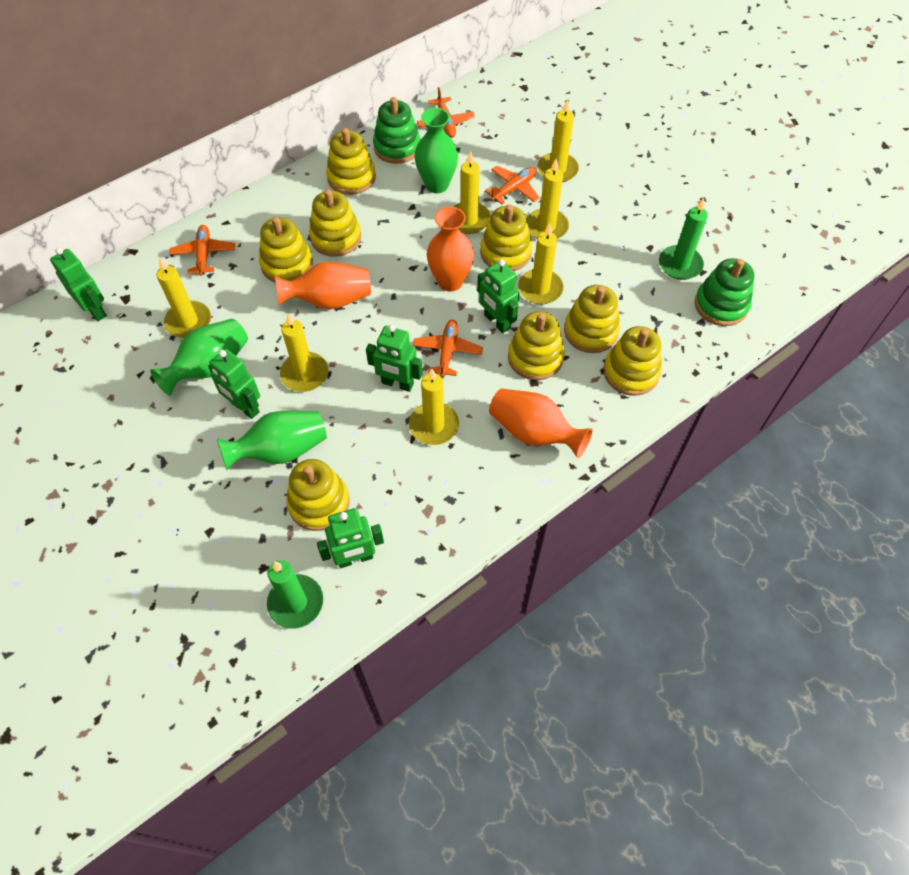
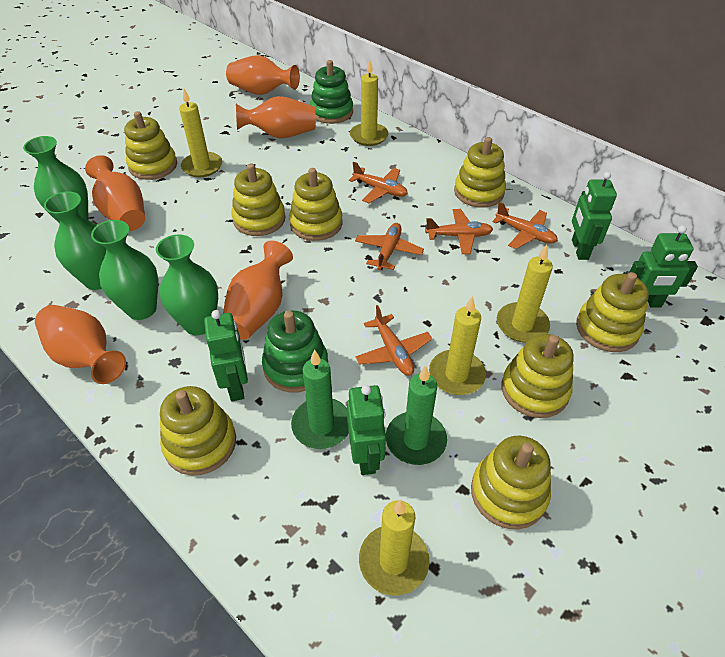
green robot: [50,247,107,321] [208,349,260,419] [317,508,384,568] [366,324,422,392] [477,259,520,333] = 5 -> [204,310,248,401] [347,385,386,475] [572,172,617,260] [629,225,698,307] = 4
green vase: [150,319,248,396] [217,411,327,470] [414,108,458,193] = 3 -> [23,136,89,224] [44,191,106,290] [91,220,158,320] [156,234,218,335] = 4
orange plane: [170,225,235,276] [413,320,483,378] [417,87,475,138] [485,166,540,204] = 4 -> [349,161,408,203] [355,223,424,270] [355,305,432,376] [425,209,493,254] [492,202,558,249] = 5
orange vase: [275,262,371,309] [427,206,474,292] [489,389,593,458] = 3 -> [35,305,126,384] [85,155,145,231] [223,241,293,340] [226,55,300,95] [236,96,316,138] = 5
yellow candle: [157,257,211,338] [280,314,329,392] [409,368,459,445] [453,151,491,234] [518,223,564,304] [527,159,569,239] [538,99,579,182] = 7 -> [179,89,222,177] [350,60,388,146] [359,499,429,596] [429,296,486,395] [497,245,553,343] = 5

